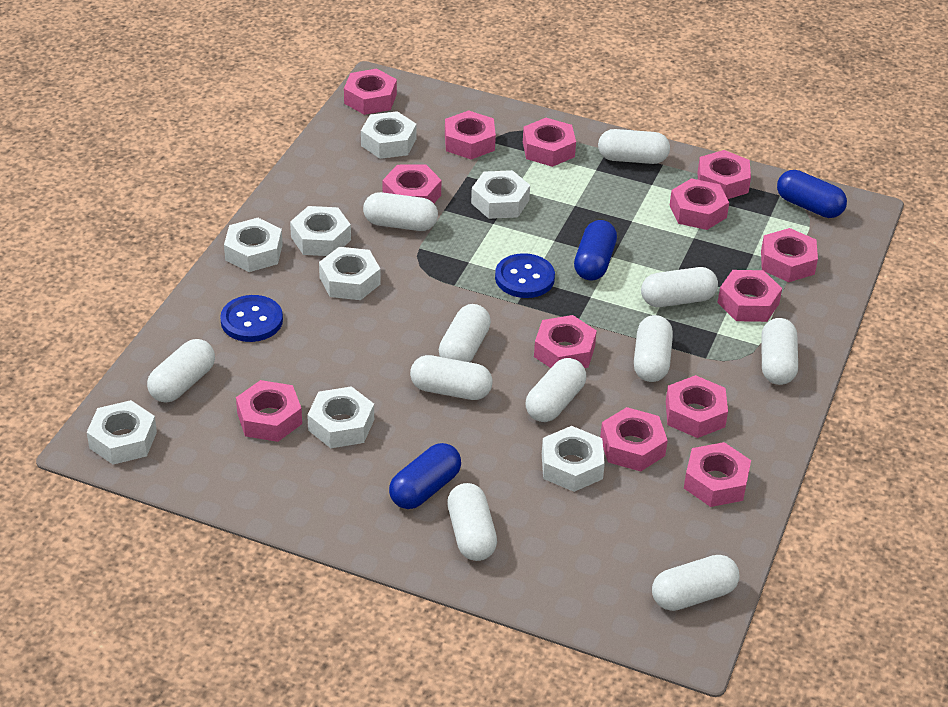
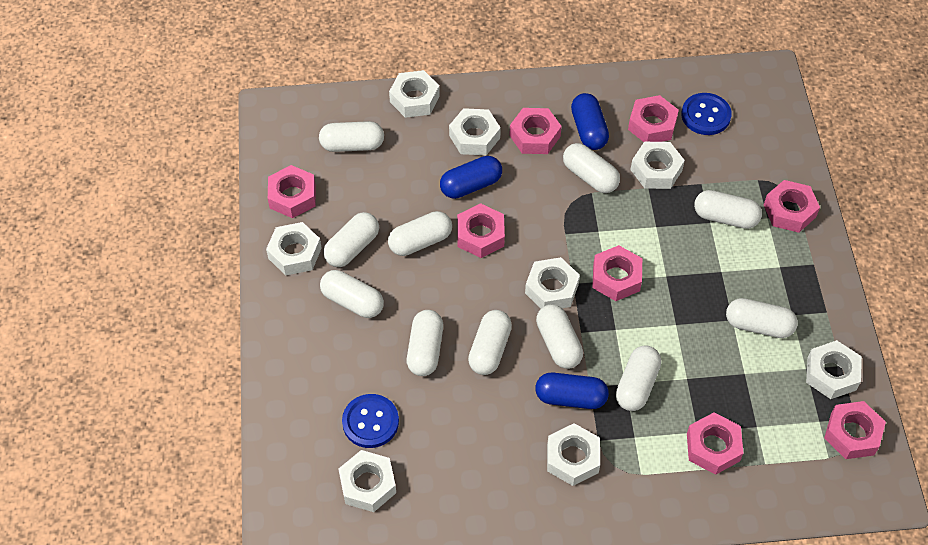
pink nut: [236,380,302,442] [344,69,397,115] [383,165,442,203] [445,110,496,159] [523,118,576,167] [534,315,597,368] [600,407,668,472] [666,375,728,438] [669,178,729,230] [684,442,751,507] [698,150,751,199] [718,270,782,322] [761,228,818,282] = 13 -> [268,165,316,218] [457,203,505,258] [509,108,562,154] [592,245,642,301] [628,95,679,142] [687,412,743,475] [764,180,820,233] [824,401,886,459] = 8

